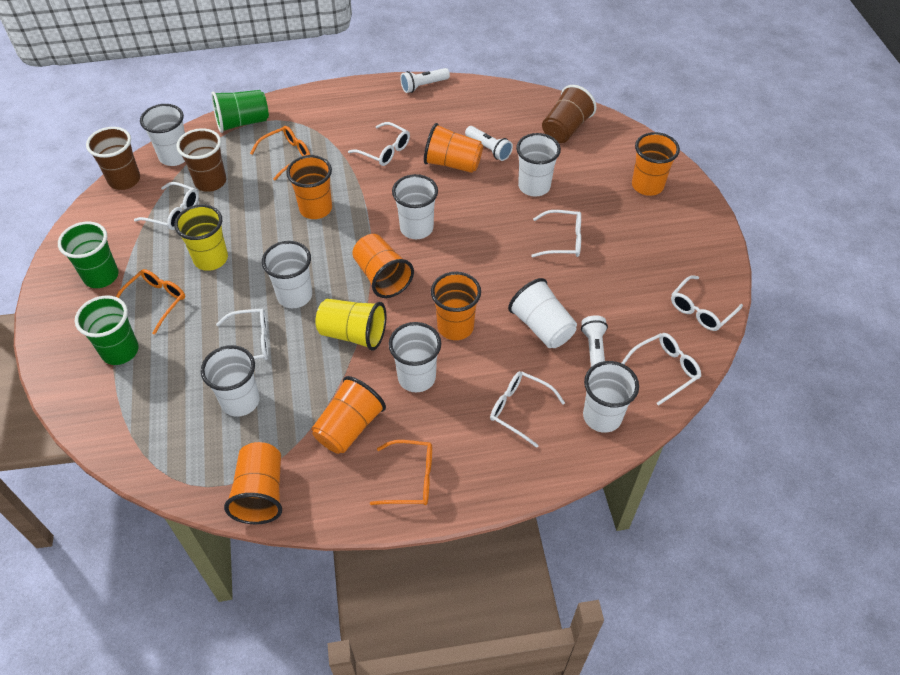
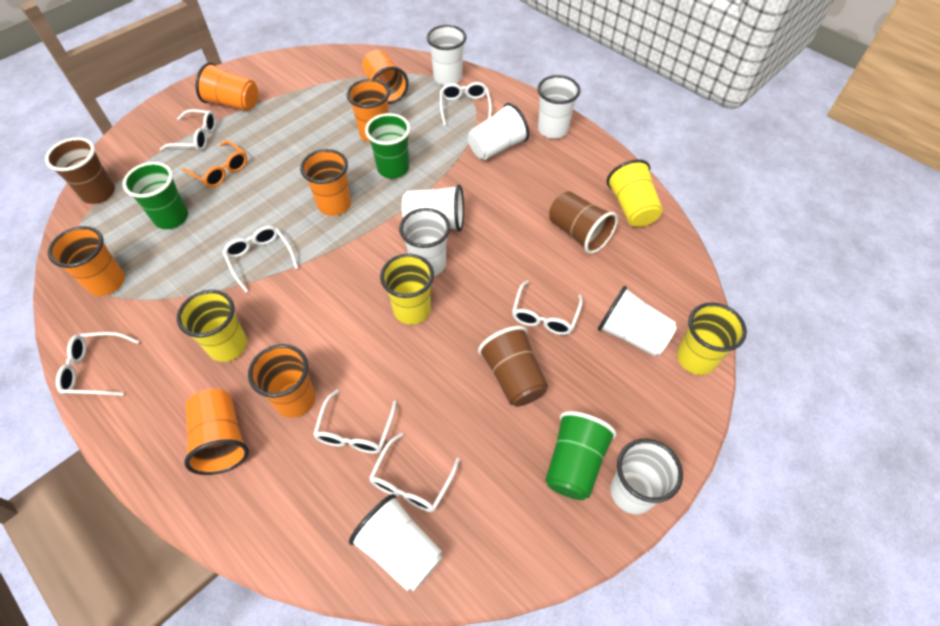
orange glasses: [116,269,185,335] [250,126,310,180] [370,440,432,505] = 3 -> [182,141,247,188] = 1
white flashlight: [400,68,450,93] [465,126,513,161] [581,315,608,367] = 3 -> none = 0
yellow cup: [174,204,228,271] [315,299,386,351] = 2 -> [177,290,247,362] [380,254,434,325] [607,159,663,227] [677,303,747,375] = 4

